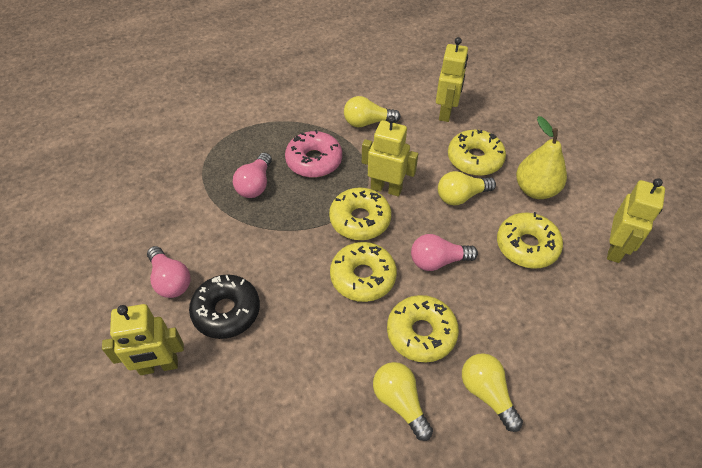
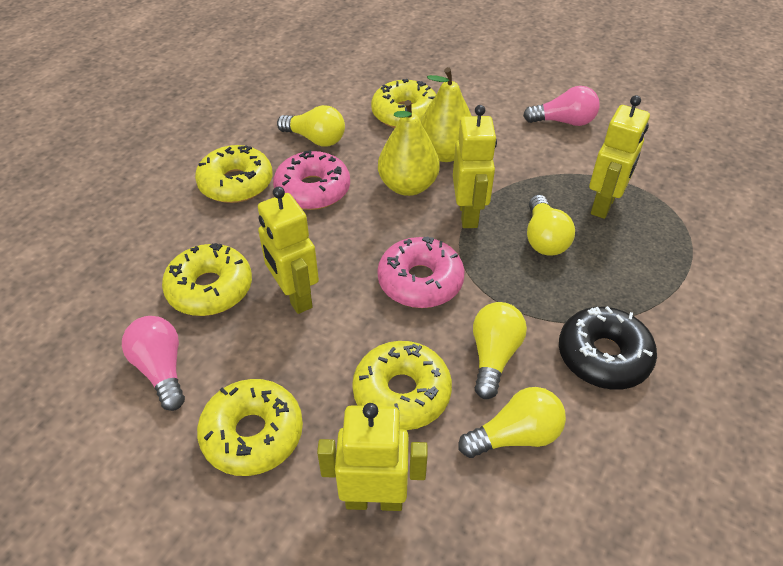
pink donut: [285,129,342,178] = 1 -> [273,150,350,210] [377,237,465,308] = 2
pink light bulb: [147,246,190,298] [233,153,272,198] [411,234,478,271] = 3 -> [122,316,185,411] [523,86,600,126] = 2
yellow pear: [516,116,567,199] = 1 -> [378,100,440,196] [420,67,471,162] = 2

